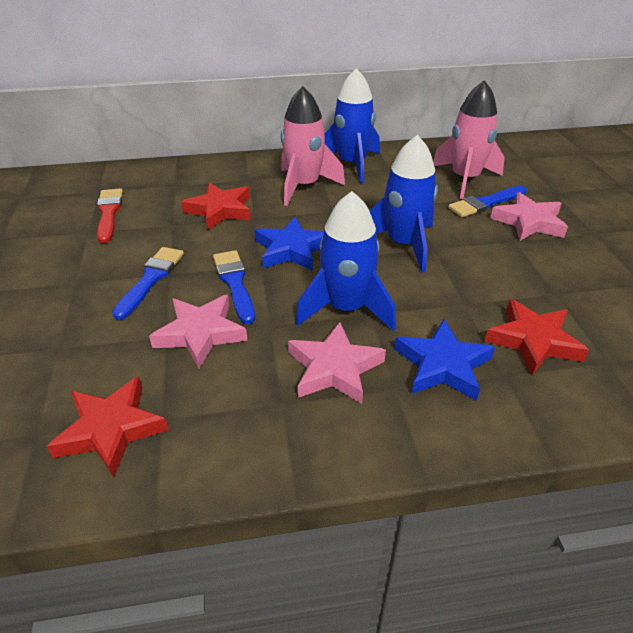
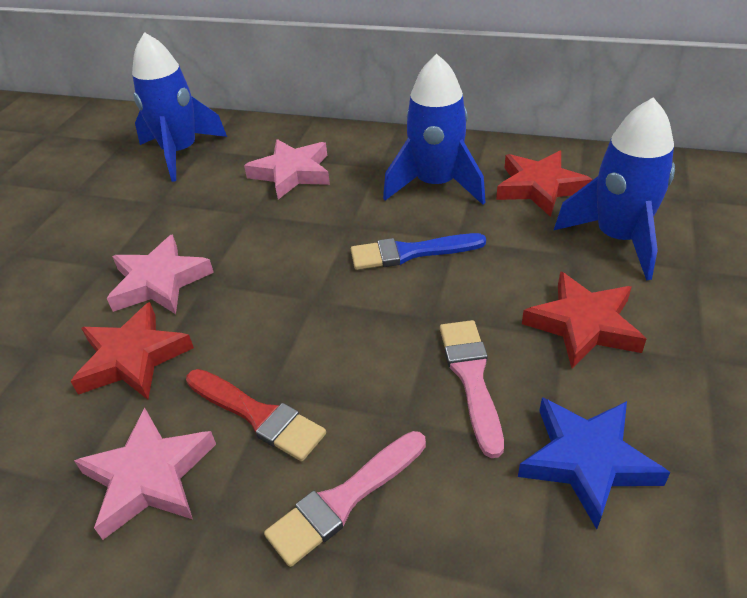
blue brush: [112,247,184,320] [213,250,255,324] [448,186,527,217] = 3 -> [351,233,486,270] = 1
blue star: [255,217,324,271] [394,319,495,401] = 2 -> [518,397,671,529] = 1
pink brush: none = 0 -> [264,431,426,567] [440,320,504,458] = 2
pink rocket: [281,86,345,206] [433,80,505,199] = 2 -> none = 0

